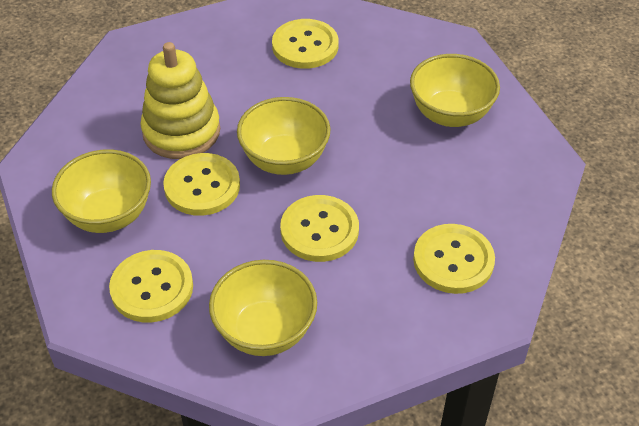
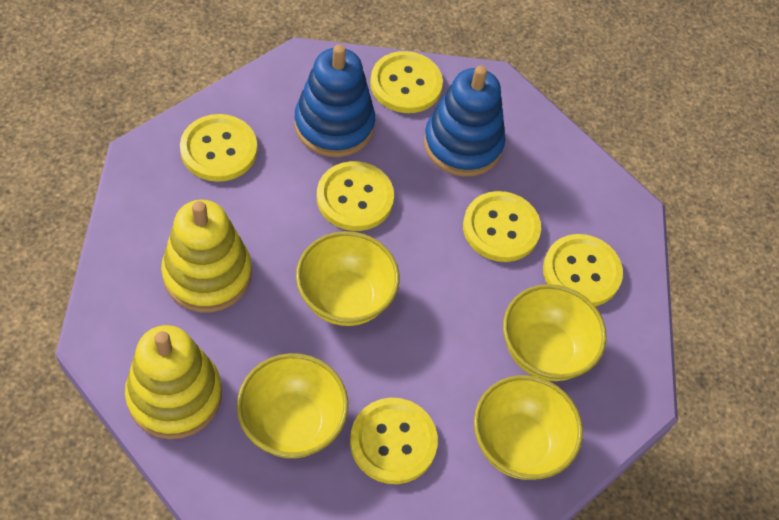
blue stacking toy: none = 0 -> [294,44,375,157] [424,66,506,177] = 2
yellow button: [109,250,193,323] [163,153,240,216] [272,19,339,69] [280,195,359,262] [413,224,495,294] = 5 -> [180,114,257,182] [317,161,394,231] [350,398,438,484] [370,51,443,113] [463,191,541,262] [543,234,623,306] = 6
yellow stacking toy: [140,42,220,159] = 1 -> [125,325,222,439] [161,200,252,312] = 2

